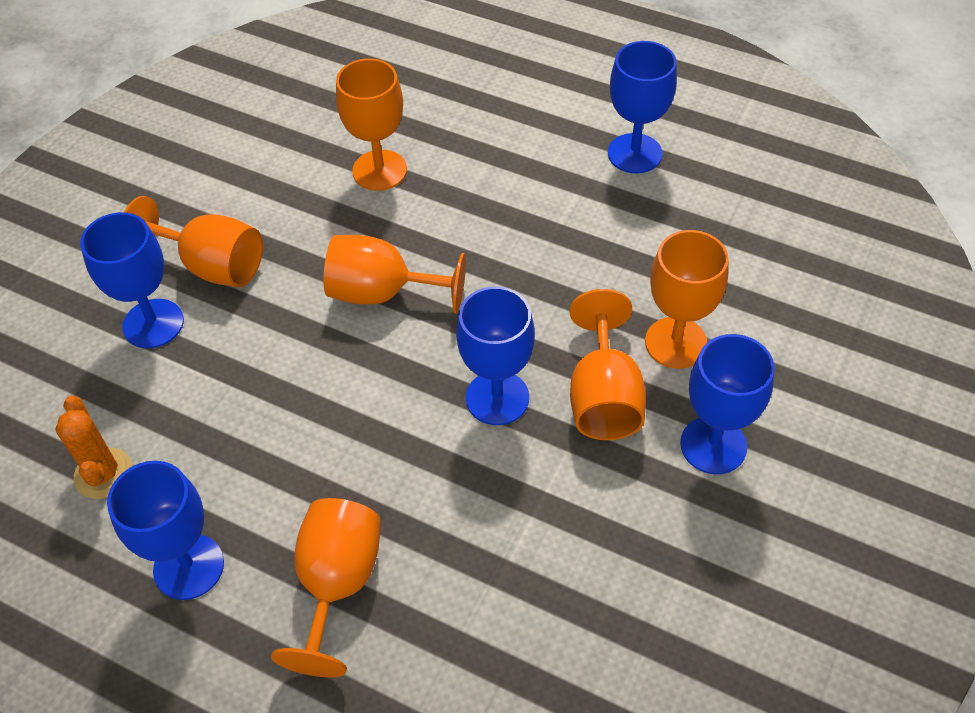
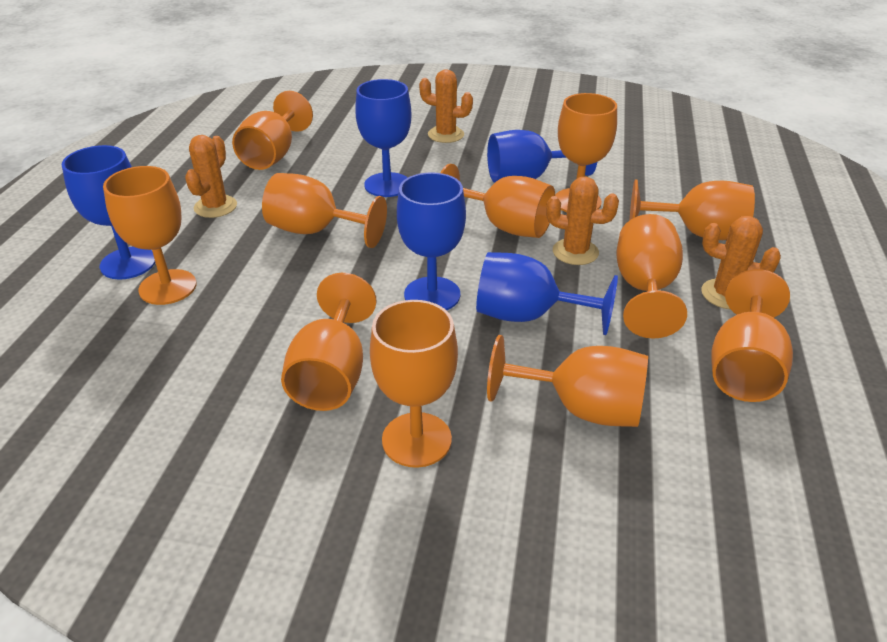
orange cactus: [55,396,133,499] = 1 -> [185,135,237,218] [419,69,473,143] [546,176,619,265] [701,216,781,309] = 4
orange goblet: [124,196,263,287] [271,498,381,677] [324,235,466,314] [336,58,407,191] [570,289,646,440] [645,230,729,368] = 6 -> [103,166,196,305] [232,91,313,170] [262,173,387,248] [281,273,376,411] [370,300,458,468] [440,164,555,238] [487,335,648,427] [555,93,617,212] [617,214,687,338] [630,179,755,240] [711,269,793,402] = 11

